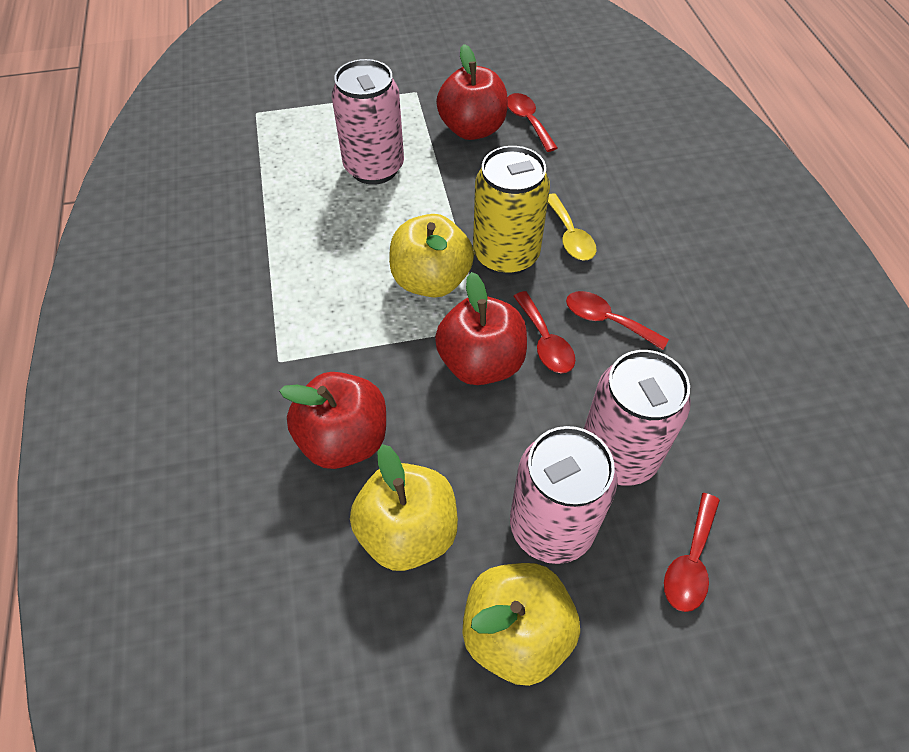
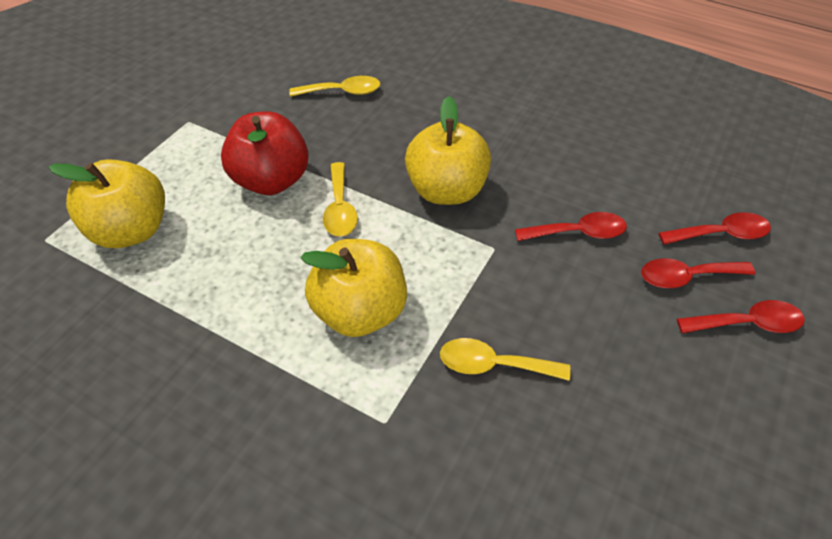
pink can: [332,59,404,185] [510,426,617,564] [584,350,691,486] = 3 -> none = 0
red apple: [279,372,386,469] [435,272,527,385] [436,44,508,140] = 3 -> [221,111,309,195] = 1
yellow can: [473,146,550,276] = 1 -> none = 0
yellow spoon: [548,194,597,260] = 1 -> [289,76,381,97] [323,162,358,236] [440,338,571,381] = 3

